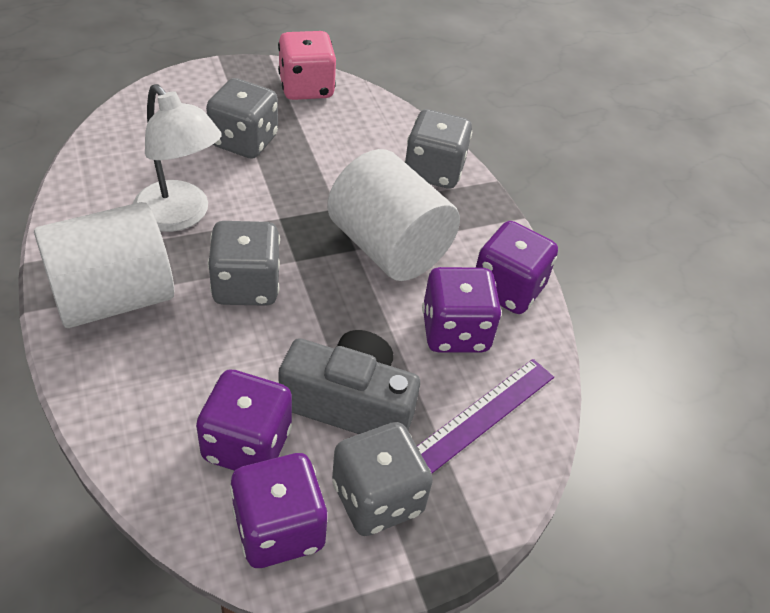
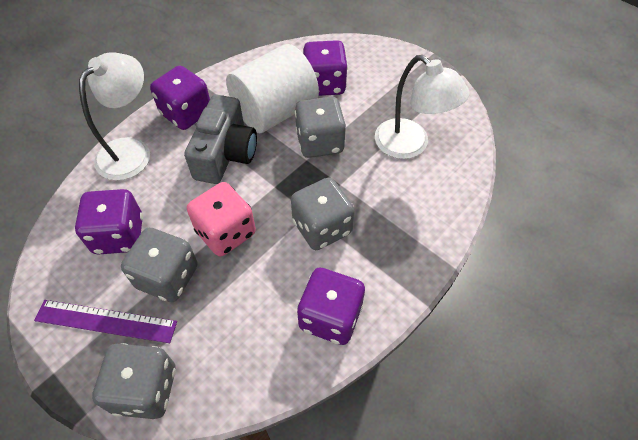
white cylinder: [34,202,174,328] [327,149,460,281] = 2 -> [226,44,319,133] = 1
white lamp: [133,84,222,232] = 1 -> [79,52,150,181] [375,55,470,159] = 2

